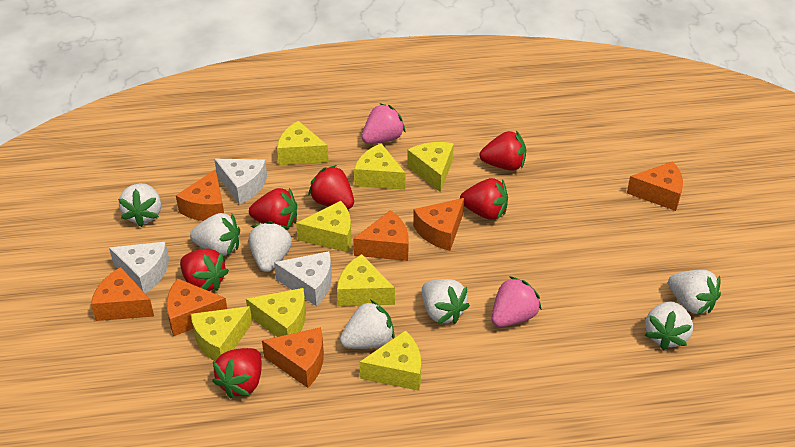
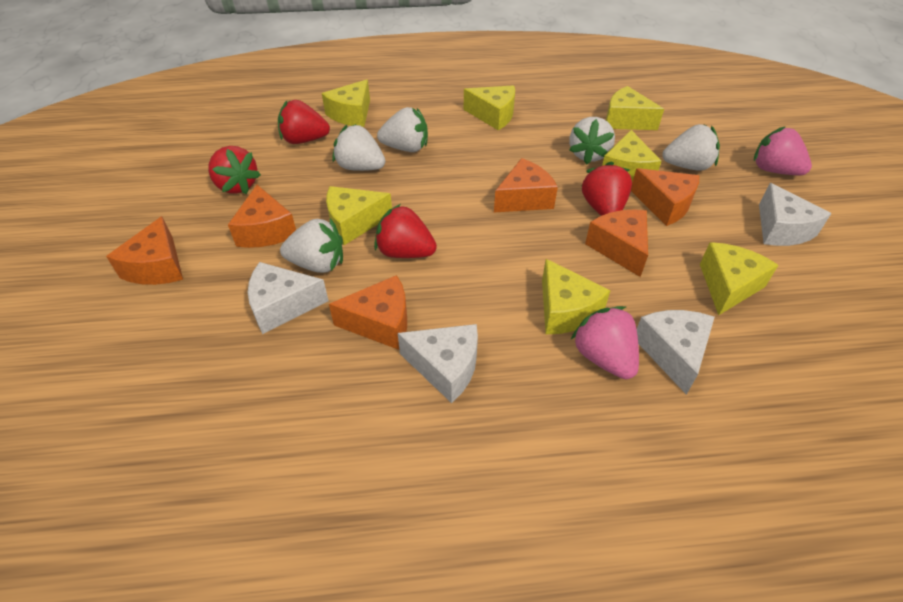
orange cheese: [91,267,154,321] [166,278,227,336] [176,169,224,221] [262,327,324,388] [353,210,409,261] [413,198,464,251] [627,161,683,211] = 7 -> [106,216,183,285] [228,185,296,248] [329,275,407,350] [494,158,558,212] [585,209,648,277] [631,168,699,226] = 6
red strawberry: [180,248,229,291] [212,348,262,398] [249,188,297,228] [308,165,354,209] [460,178,508,220] [480,131,526,171] = 6 -> [208,146,261,194] [278,100,330,144] [374,204,437,258] [582,162,632,216] = 4
white cheese: [109,242,169,294] [214,159,267,205] [274,251,332,306] = 3 -> [248,262,329,334] [398,324,478,403] [637,310,715,395] [759,183,831,246] = 4
white strawberry: [118,183,161,227] [190,213,240,256] [249,221,292,272] [340,300,395,349] [422,279,470,324] [645,301,693,350] [668,270,721,315] = 7 -> [280,218,343,273] [332,124,385,171] [377,107,428,152] [569,117,615,165] [662,124,720,171] = 5
yellow cheese: [191,306,252,362] [246,288,306,337] [277,121,329,165] [296,201,351,252] [337,254,395,306] [354,143,405,190] [360,330,421,391] [407,142,454,192] = 8 -> [322,79,370,127] [326,186,392,245] [464,85,515,130] [542,259,611,334] [602,130,662,182] [606,86,664,130] [700,242,778,315] = 7

